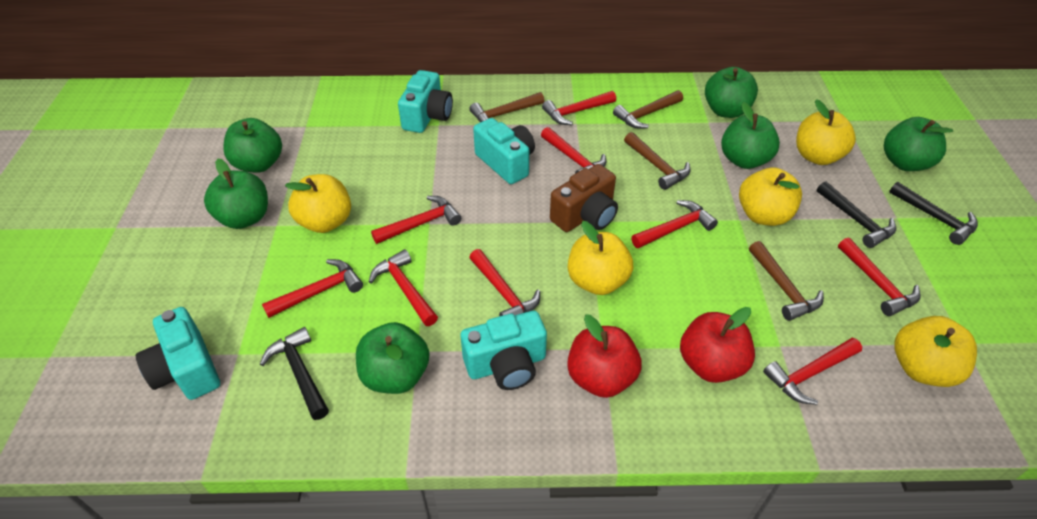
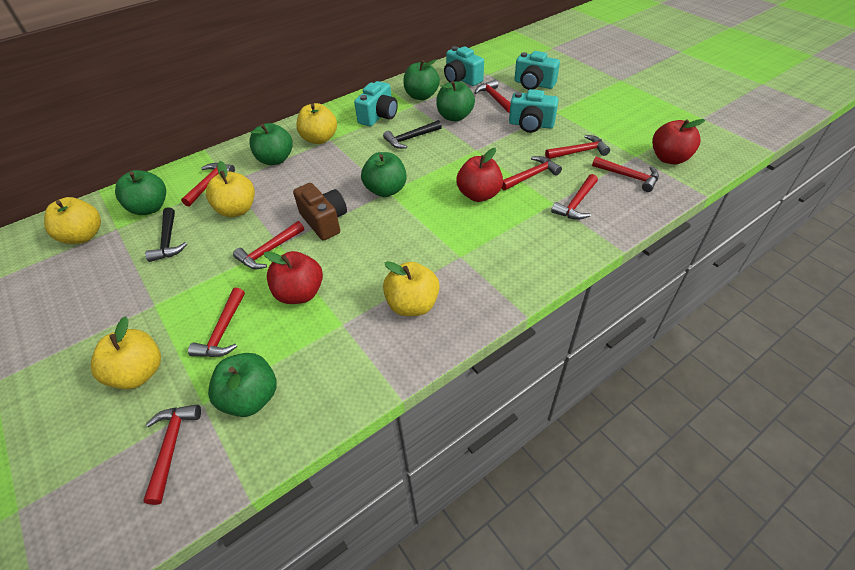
black hammer: [260,327,329,420] [817,181,896,248] [889,182,978,245] = 3 -> [145,207,187,262] [383,120,442,149] = 2
brown hammer: [470,92,544,122] [613,90,683,129] [624,132,691,190] [749,241,824,321] = 4 -> none = 0
red apple: [567,314,642,398] [680,307,755,383] = 2 -> [264,251,323,304] [456,148,503,202] [652,119,705,164] = 3

